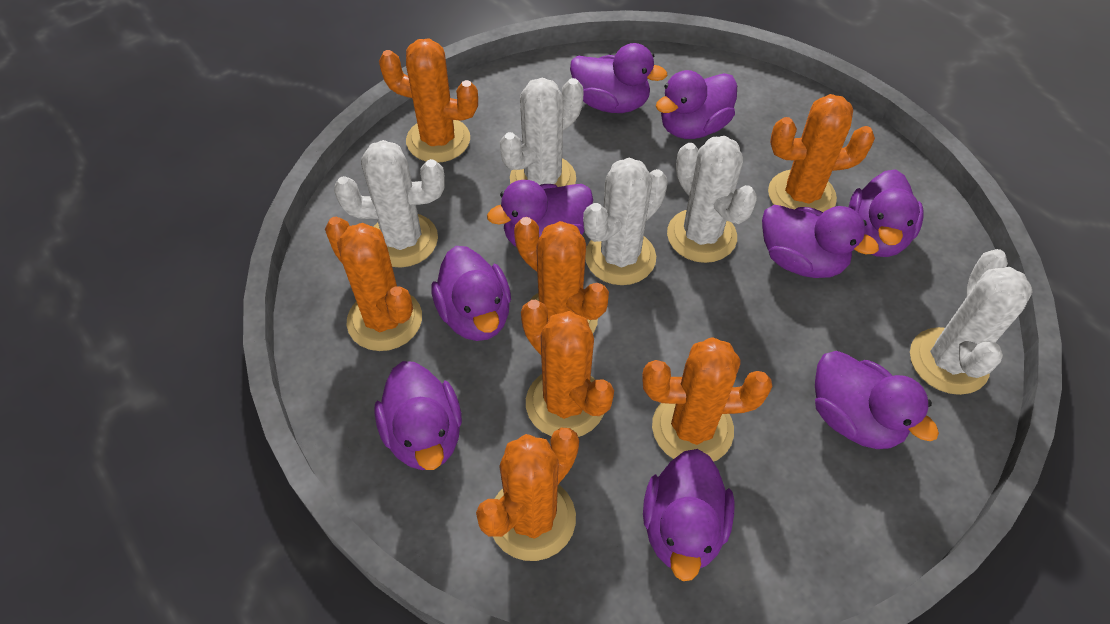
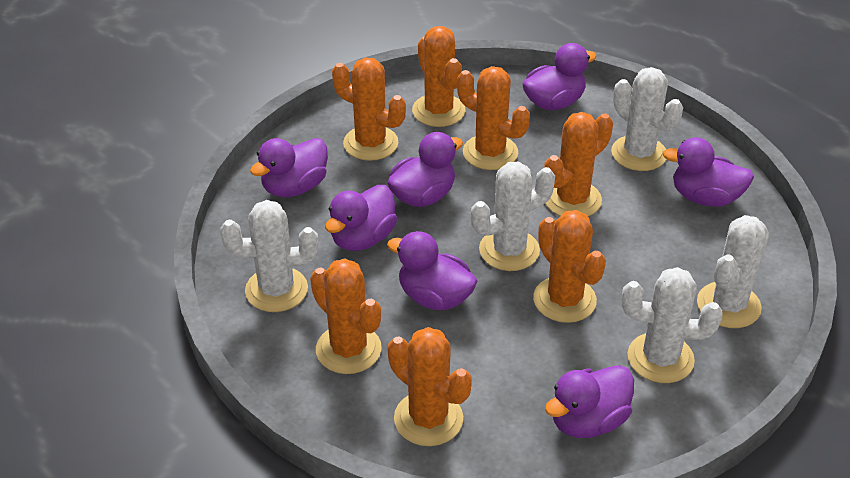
purple duck: [374,361,462,470] [431,246,511,341] [487,180,593,247] [570,43,667,113] [643,449,734,581] [656,70,737,139] [762,205,879,278] [815,351,939,449] [848,169,924,257] = 9 -> [250,138,328,198] [325,185,397,251] [387,132,463,207] [387,231,477,311] [522,43,597,110] [545,365,634,438] [663,137,754,207] = 7

